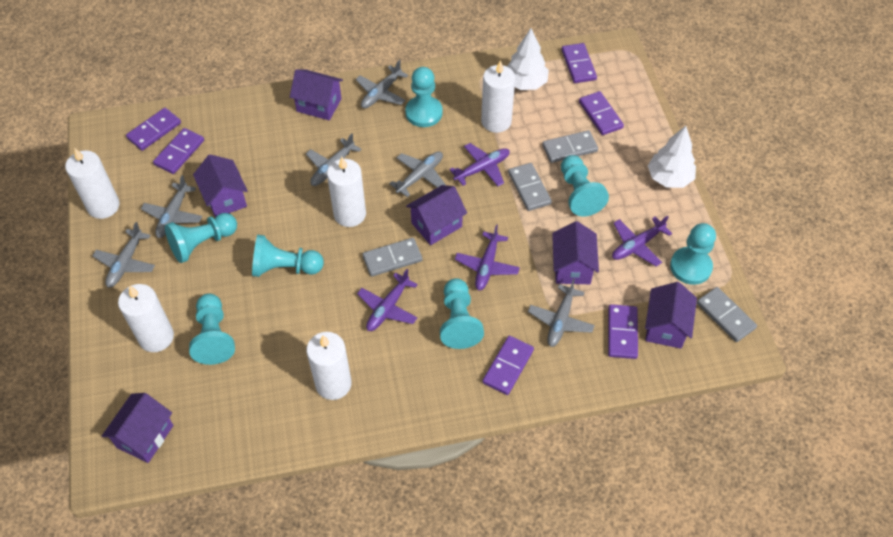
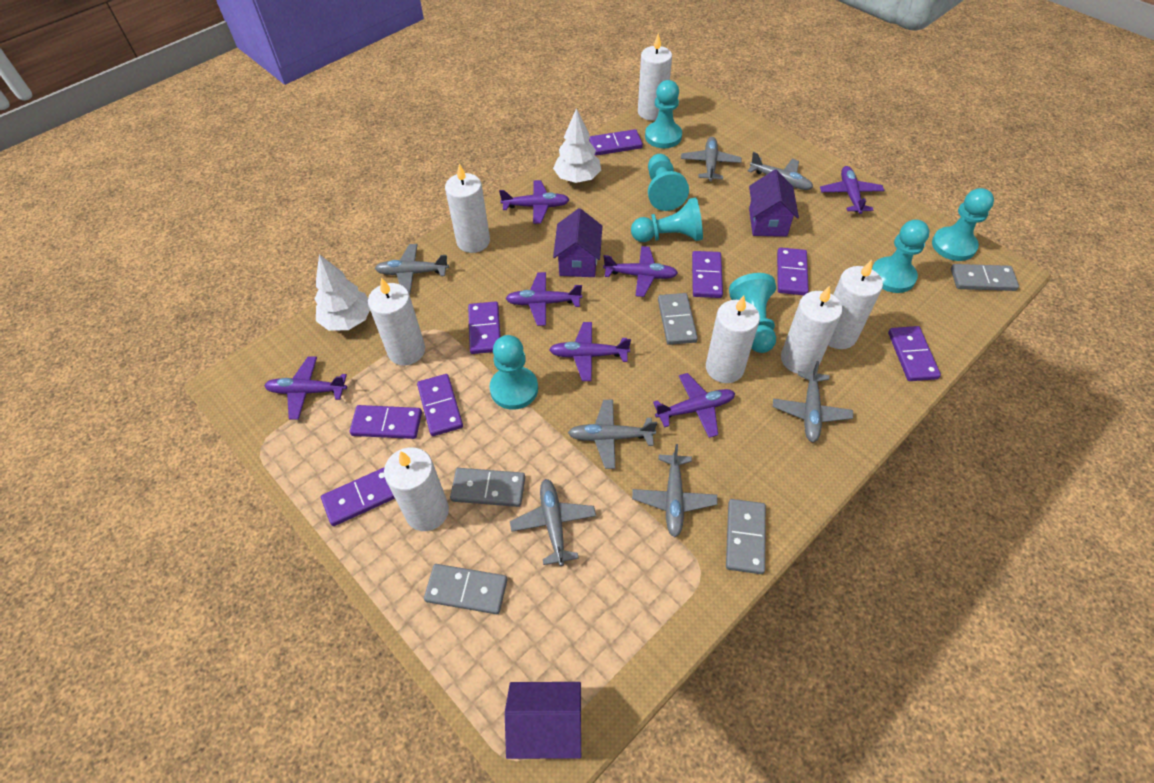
grey domino: [362,238,422,277] [508,163,552,211] [542,130,598,163] [697,287,757,342] = 4 -> [424,564,507,614] [450,468,525,507] [658,293,698,345] [726,499,766,574] [951,264,1019,291] = 5
grey plane: [93,222,155,288] [141,175,202,238] [306,134,361,186] [356,60,408,108] [389,151,446,197] [528,278,595,347] = 6 -> [375,244,449,294] [510,479,596,566] [568,400,657,469] [632,444,718,537] [681,137,742,181] [748,152,813,190] [773,361,853,442] = 7
purple domino: [126,108,181,151] [153,128,204,174] [482,336,534,395] [562,43,597,83] [579,91,624,135] [608,304,638,359] = 6 -> [321,467,395,526] [350,405,422,439] [417,374,463,436] [468,301,500,354] [589,129,643,156] [692,251,723,298] [777,247,809,295] [888,326,941,381] = 8
purple house: [102,393,173,463] [193,154,248,217] [290,70,343,120] [406,185,467,245] [552,221,599,284] [645,282,697,349] = 6 -> [505,682,581,759] [553,208,602,277] [749,170,799,237] = 3
purple plane: [357,269,418,331] [449,143,510,186] [455,224,520,291] [612,215,672,266] = 4 -> [264,356,347,420] [499,180,570,224] [505,272,582,326] [549,322,631,381] [603,246,678,297] [653,373,735,438] [820,166,884,214] = 7
white candle: [65,148,120,219] [118,284,174,352] [306,332,352,400] [327,157,366,227] [481,60,515,133] = 5 -> [368,278,425,365] [384,447,449,531] [445,164,490,253] [638,33,672,121] [706,295,760,383] [781,285,843,374] [828,260,883,349] = 7

